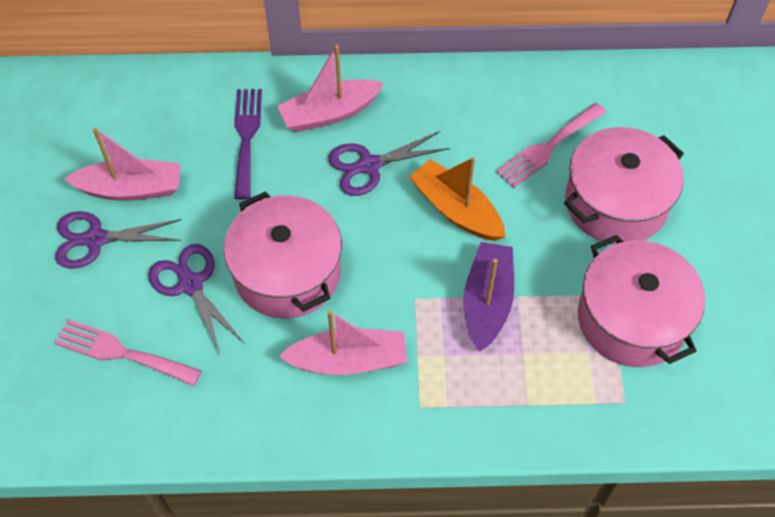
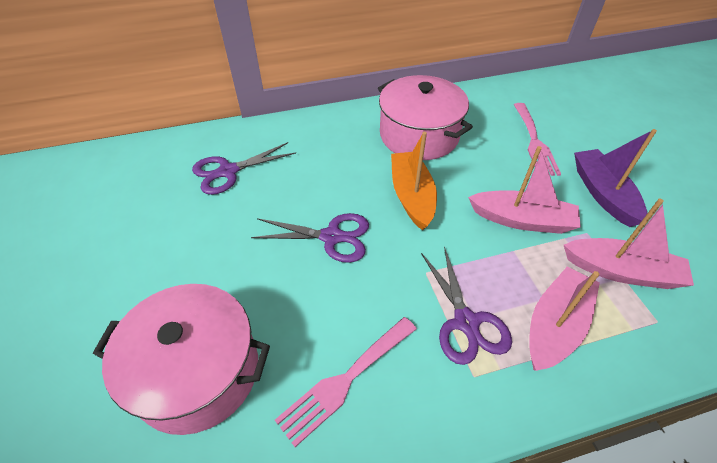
pink pot: [224,192,342,319] [564,127,684,244] [578,235,705,367] = 3 -> [93,284,270,435] [378,75,473,160] = 2
purple fork: [234,89,262,200] = 1 -> none = 0

